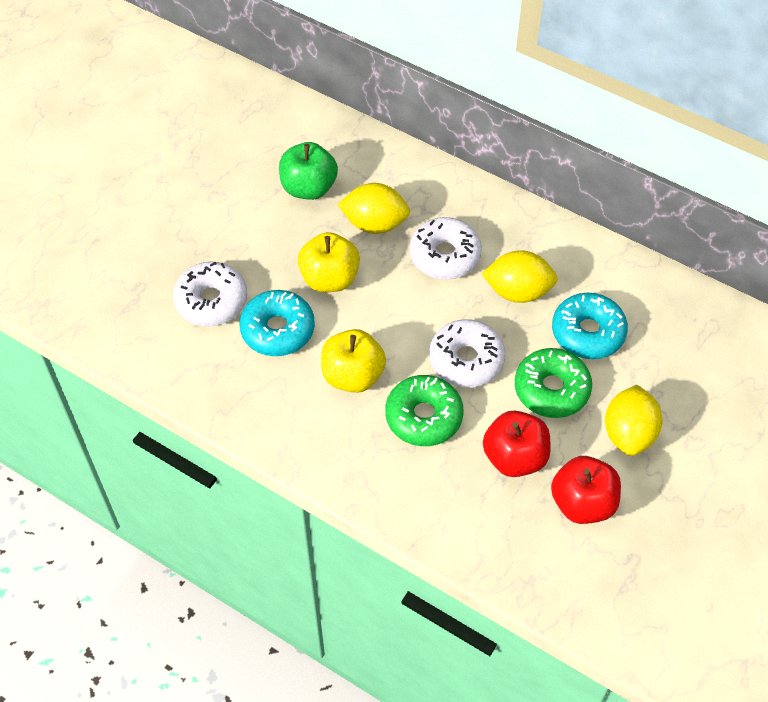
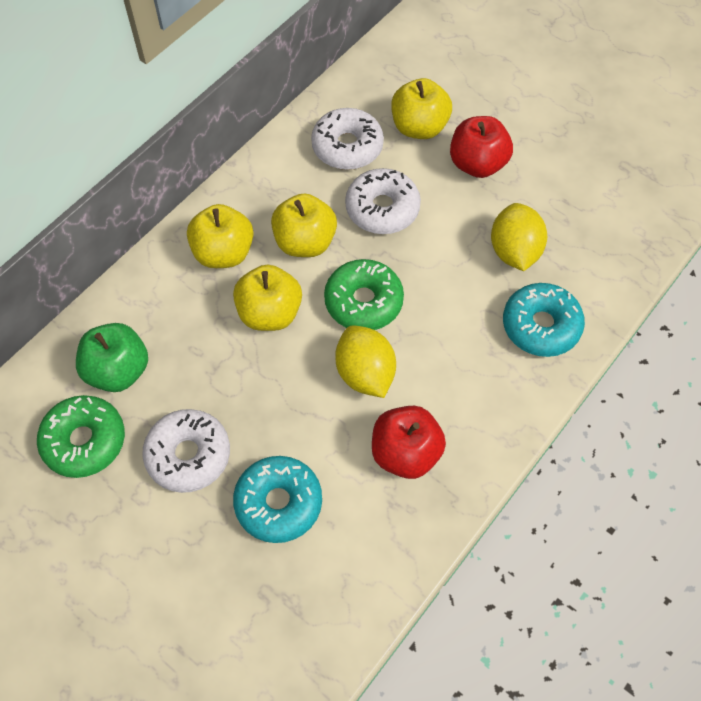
yellow apple: [298,232,360,292] [321,329,386,393] = 2 -> [187,204,254,268] [233,264,302,331] [271,193,337,257] [391,78,452,139] = 4
yellow lemon: [338,183,410,234] [482,250,558,303] [605,385,663,456] = 3 -> [335,326,396,398] [491,203,547,271] = 2

